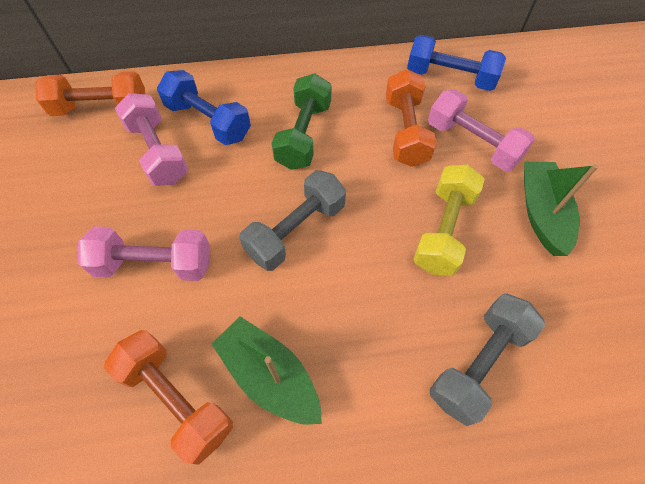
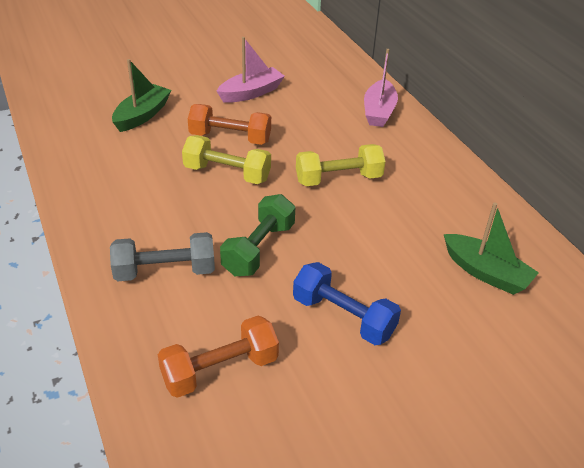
blue dumbbell: [157,70,251,145] [407,35,506,91] = 2 -> [293,262,401,345] = 1
grey dumbbell: [239,170,346,271] [430,294,545,426] = 2 -> [110,232,215,281] = 1
orange dumbbell: [35,71,145,116] [104,330,233,465] [386,69,437,167] = 3 -> [158,316,279,398] [188,104,271,145] = 2
pink boat: none = 0 -> [217,37,285,103] [364,49,398,127] = 2
pink dumbbell: [78,226,210,281] [115,93,189,186] [428,89,535,171] = 3 -> none = 0
yellow dumbbell: [413,164,485,276] = 1 -> [182,135,271,184] [296,144,386,186] = 2

